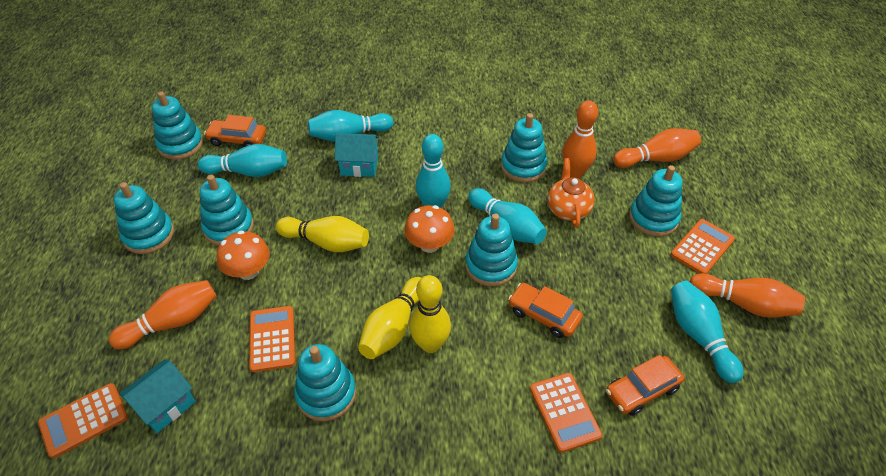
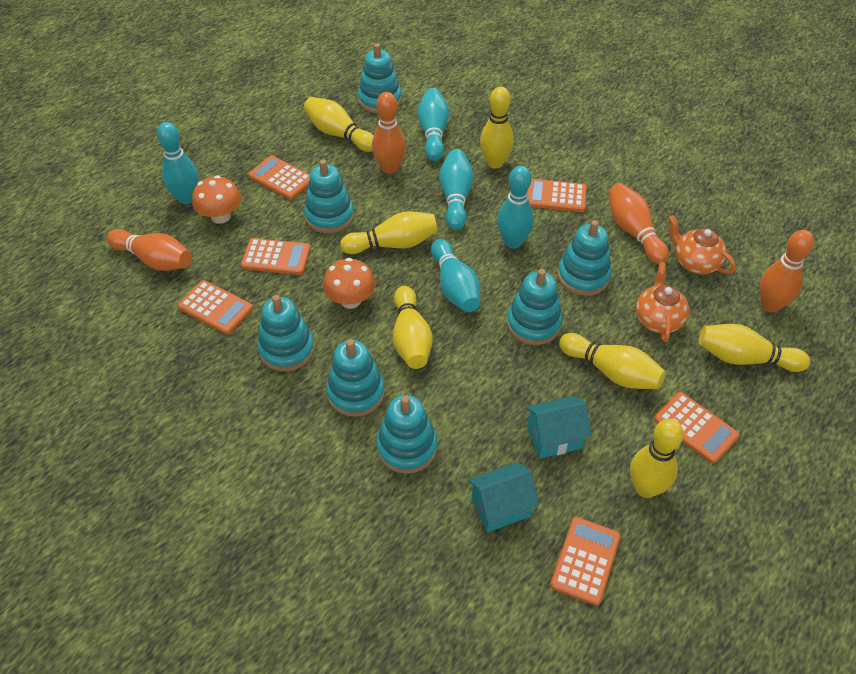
orange calculator: [38,383,128,458] [249,306,295,372] [530,373,602,453] [671,219,735,274] = 4 -> [178,280,253,334] [241,238,311,275] [248,155,310,200] [527,179,587,212] [550,517,621,606] [654,392,740,464] = 6
orange car: [204,115,266,147] [508,283,583,338] [606,355,684,416] = 3 -> none = 0
orange teapot: [547,158,595,228] = 1 -> [636,262,689,342] [668,215,736,274] = 2
yellow bowling pin: [276,216,369,252] [358,277,421,359] [410,275,451,353] = 3 -> [304,97,374,152] [340,211,438,254] [393,286,433,369] [480,87,514,169] [559,333,666,389] [630,419,684,498] [699,324,810,372] = 7

